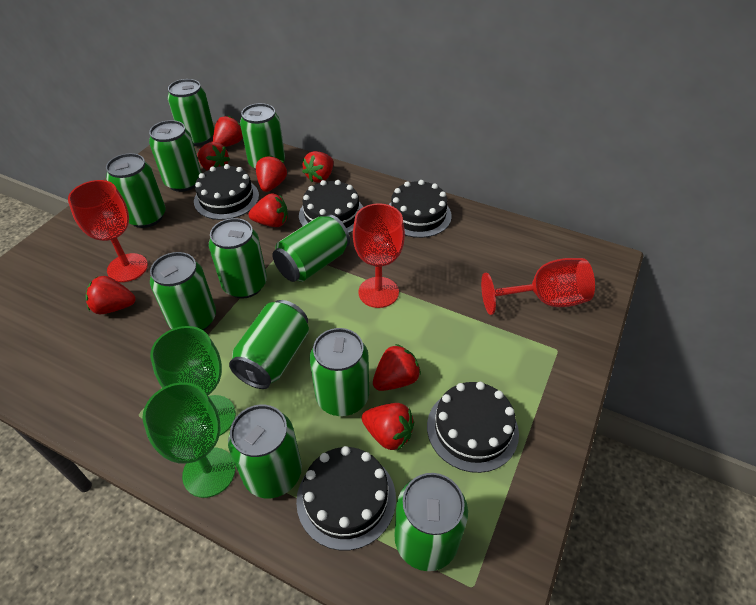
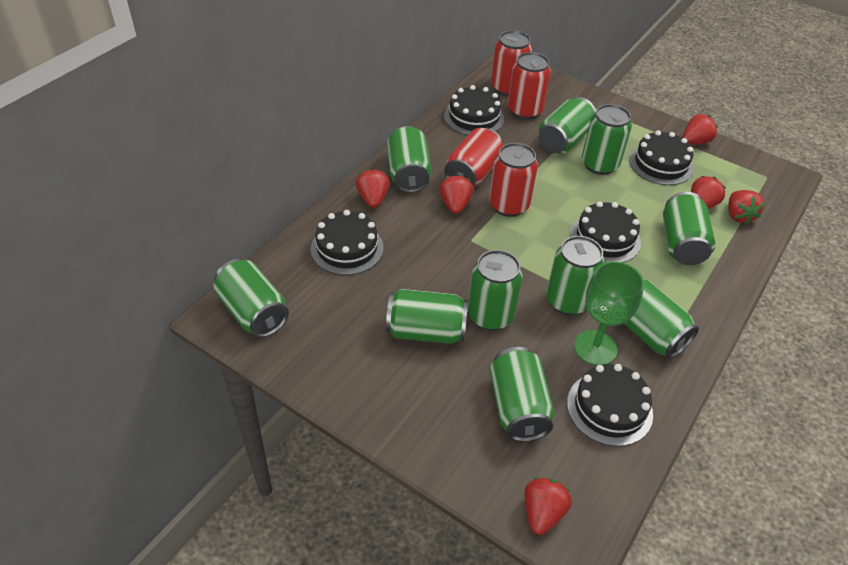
green can: [106,153,166,228] [149,120,202,192] [150,252,216,330] [168,79,214,146] [209,218,267,298] [228,405,302,498] [229,300,309,389] [240,103,285,170] [272,214,350,282] [310,328,369,416] [394,473,468,571] = 11 -> [214,259,289,338] [386,289,468,344] [387,126,432,193] [468,250,523,331] [489,347,555,442] [539,97,596,154] [546,236,604,315] [582,104,632,175] [624,280,699,359] [663,192,716,265] = 10
green goblet: [143,382,235,498] [150,326,236,436] = 2 -> [574,261,644,365] = 1
red can: none = 0 -> [444,128,503,187] [489,143,538,217] [491,30,532,96] [507,52,551,120] = 4
red goblet: [68,180,148,282] [353,203,405,308] [481,258,595,315] = 3 -> none = 0
red strawberry: [86,276,136,314] [197,142,230,171] [213,116,243,147] [249,193,288,227] [256,155,287,192] [302,151,334,183] [362,403,414,451] [373,344,421,391] = 8 -> [356,168,390,208] [439,174,473,214] [524,477,572,535] [682,114,718,145] [691,176,726,209] [728,190,765,224] = 6

